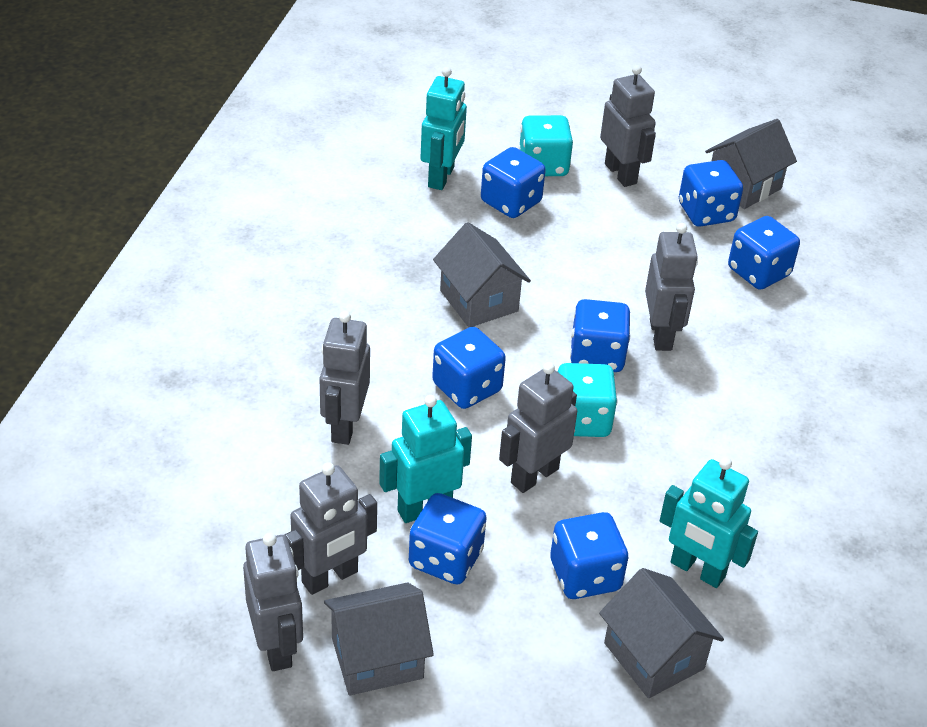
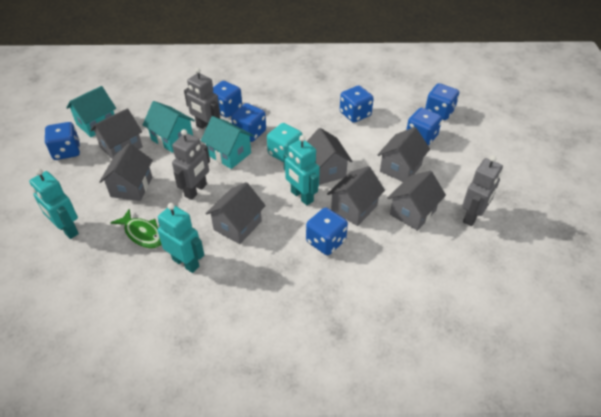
green fish: none = 0 -> [110,209,162,249] = 1
grey house: [324,582,434,695] [433,222,531,327] [599,568,724,698] [705,119,797,209] = 4 -> [90,108,143,159] [99,143,153,201] [205,182,266,244] [307,128,352,185] [327,166,385,226] [377,127,430,182] [388,171,446,231] = 7
grey robot: [243,533,303,671] [285,462,377,595] [320,311,370,445] [499,362,577,493] [600,65,656,187] [645,223,698,351] = 6 -> [172,129,210,200] [184,68,220,129] [462,155,503,226] = 3
turquoise dice: [519,115,573,176] [558,363,618,437] = 2 -> [267,123,302,162] = 1
turquoise house: none = 0 -> [66,86,116,137] [143,101,195,153] [201,116,254,169] = 3

